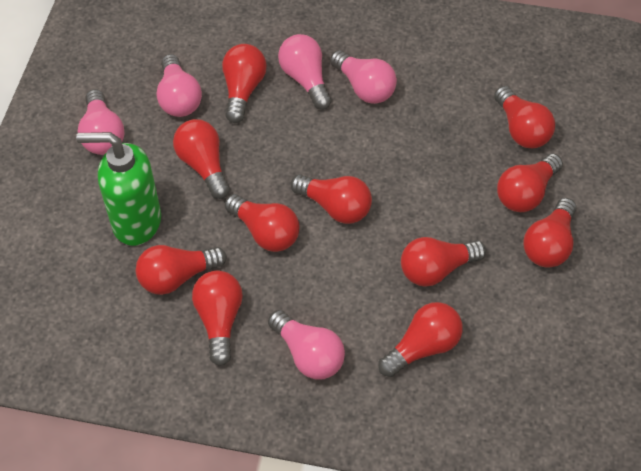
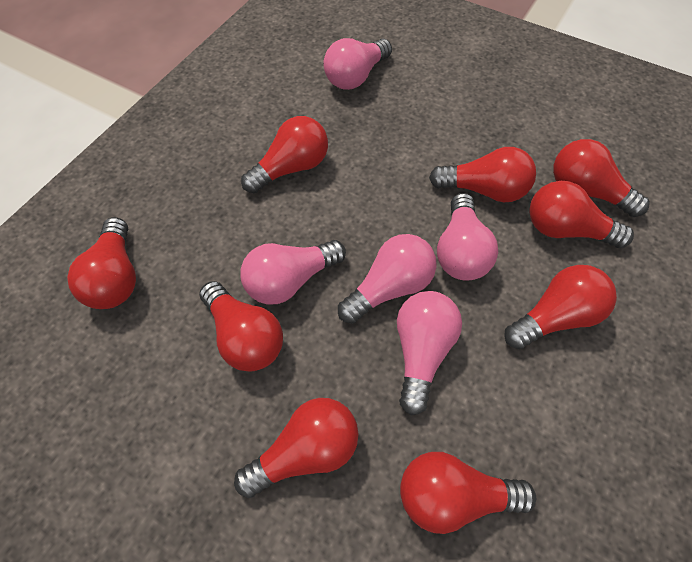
green soap dispenser: [76,132,161,246] = 1 -> none = 0
red light bulb: [136,245,226,295] [173,119,230,199] [192,270,243,366] [222,44,267,123] [225,194,300,252] [290,174,372,224] [378,302,462,377] [401,237,486,287] [494,86,555,148] [497,154,563,212] [524,198,577,268] = 11 -> [67,217,136,309] [199,281,283,372] [234,398,359,498] [241,116,328,193] [400,452,536,534] [429,147,536,202] [504,265,617,349] [529,181,634,248] [553,139,650,217] = 9

